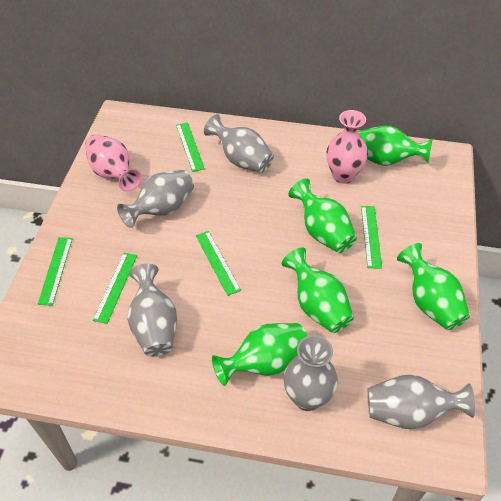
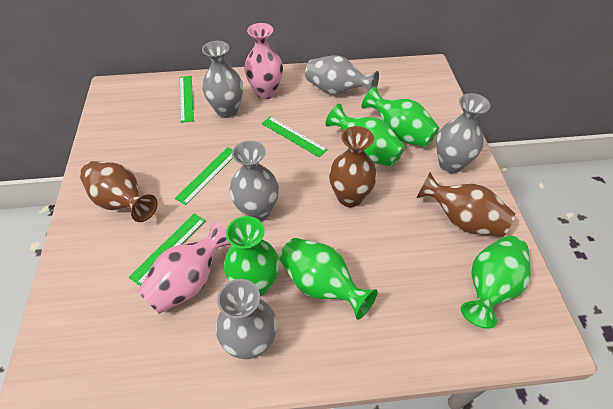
brown vase: none = 0 -> [80,161,158,222] [329,126,377,207] [417,172,515,237] = 3
green ruler: [38,237,73,306] [93,253,137,324] [176,122,205,172] [196,231,241,296] [361,206,382,269] = 5 -> [128,213,206,286] [175,147,233,205] [180,76,194,123] [261,117,328,158] = 4

